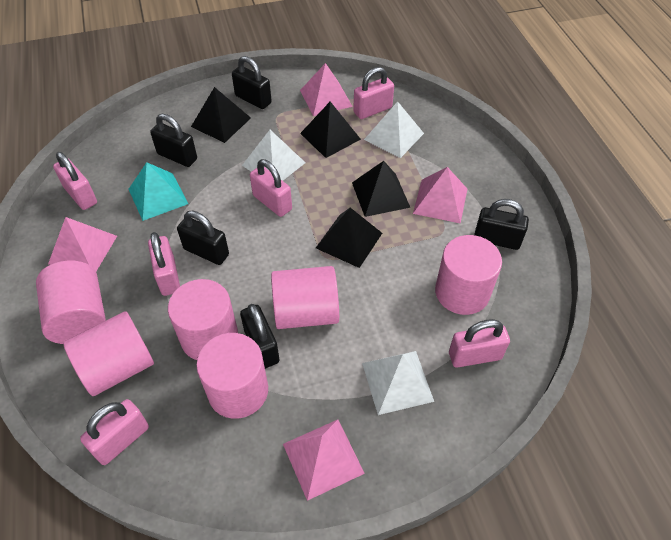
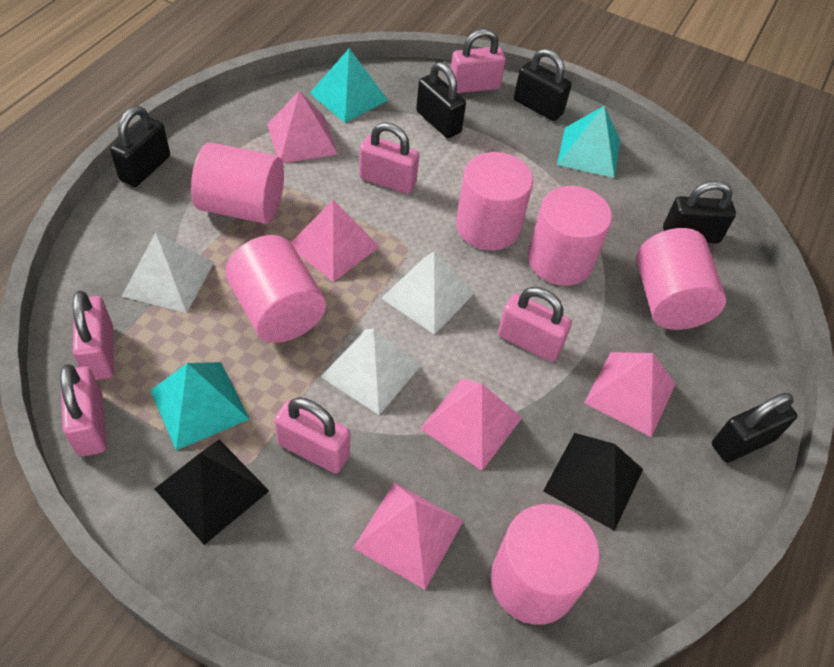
black pyramid: [191,87,251,143] [300,102,361,158] [316,208,382,268] [352,161,410,217] = 4 -> [155,439,269,545] [543,433,643,531] = 2
pink pyramid: [48,217,117,271] [283,420,365,501] [300,63,353,116] [413,167,467,224] = 4 -> [267,90,338,163] [291,200,380,282] [353,483,464,590] [420,379,522,471] [584,352,676,437] = 5
turquoise pyramid: [129,162,188,221] = 1 -> [150,362,249,450] [310,48,388,123] [557,106,620,178] = 3

